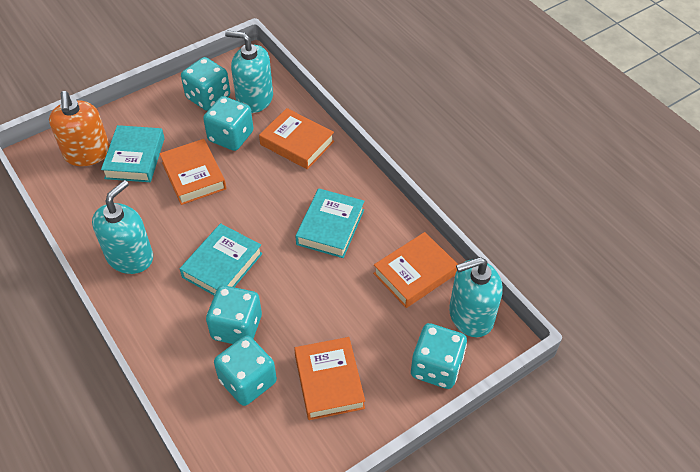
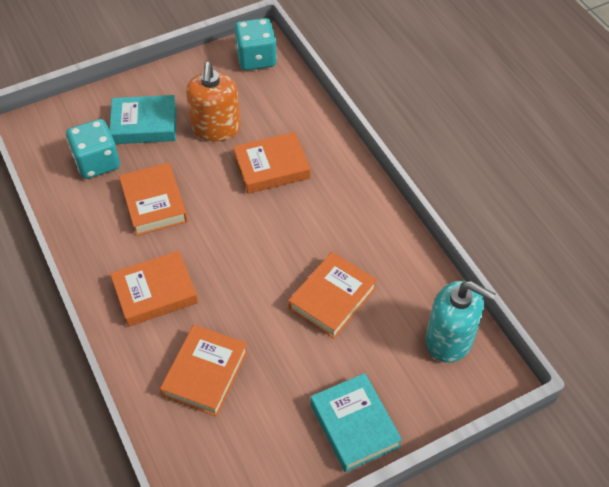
orange book: [160,139,226,205] [259,108,334,170] [294,337,365,420] [373,232,458,308] = 4 -> [110,251,198,327] [119,163,188,236] [160,325,248,417] [233,132,311,194] [288,252,377,339] = 5
turquoise book: [101,125,165,182] [180,223,263,295] [295,188,364,258] = 3 -> [110,95,176,144] [310,373,402,472] = 2
turquoise dice: [181,57,230,111] [203,96,253,151] [206,285,262,344] [214,336,277,406] [411,323,467,389] = 5 -> [66,119,120,179] [234,18,277,70] = 2
turquoise soap dispenser: [92,180,153,274] [225,30,273,113] [449,257,503,337] = 3 -> [426,281,496,363] = 1

